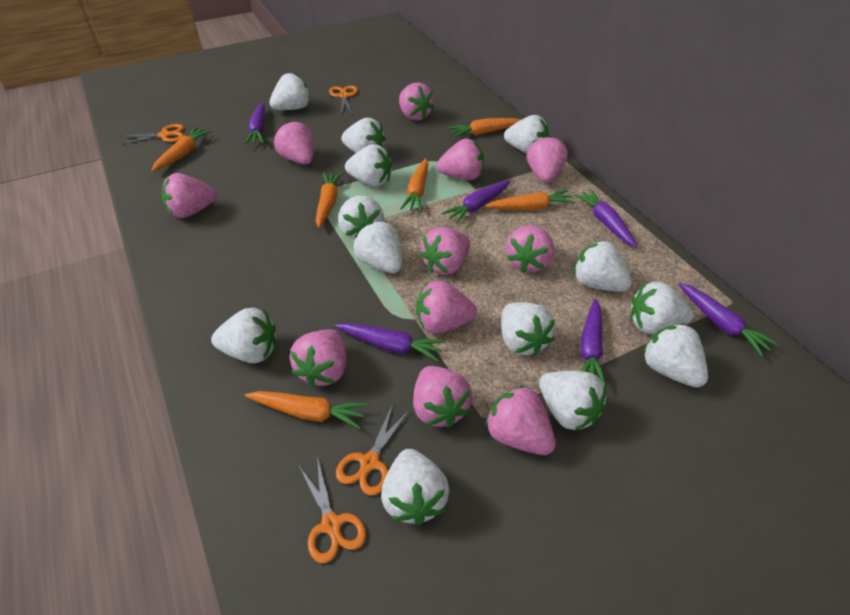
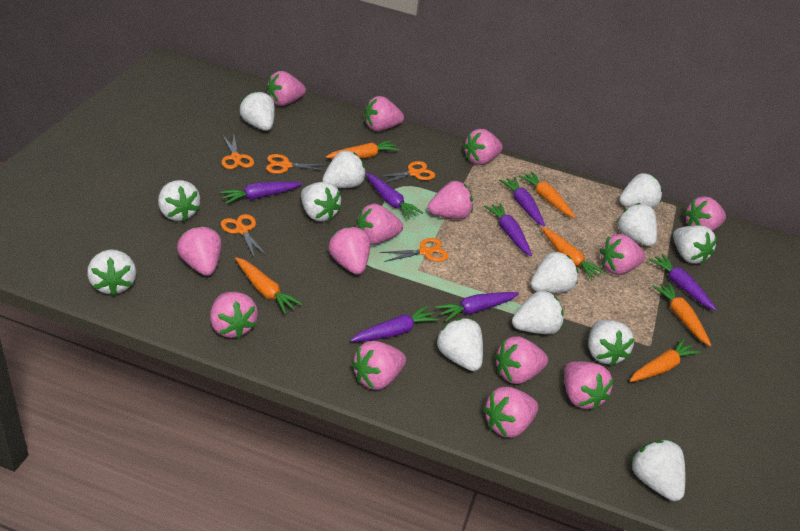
orange scissors: [120,124,184,144] [299,457,366,563] [329,85,358,114] [336,404,409,495] = 4 -> [221,134,254,169] [221,214,268,259] [266,154,328,174] [376,161,435,183] [380,238,449,262] = 5
pink strawberry: [161,173,217,218] [274,121,314,165] [289,330,346,388] [399,82,435,121] [413,366,472,428] [416,281,477,334] [420,227,470,275] [436,138,484,180] [485,385,556,455] [506,225,554,273] [527,135,568,183] = 11 -> [177,226,222,276] [210,292,258,339] [266,71,306,106] [329,226,370,275] [352,341,406,390] [356,204,403,245] [364,96,404,131] [428,181,473,219] [463,129,503,165] [483,387,538,438] [495,336,548,384] [564,361,613,410] [600,234,645,275] [684,196,726,231] = 14
purple carrot: [244,102,265,144] [335,323,446,362] [441,180,510,224] [574,189,637,247] [581,299,606,385] [678,282,778,357] = 6 -> [220,182,302,204] [350,306,439,342] [366,173,423,220] [435,292,519,322] [484,203,532,256] [499,177,545,226] [649,254,717,311] = 7

